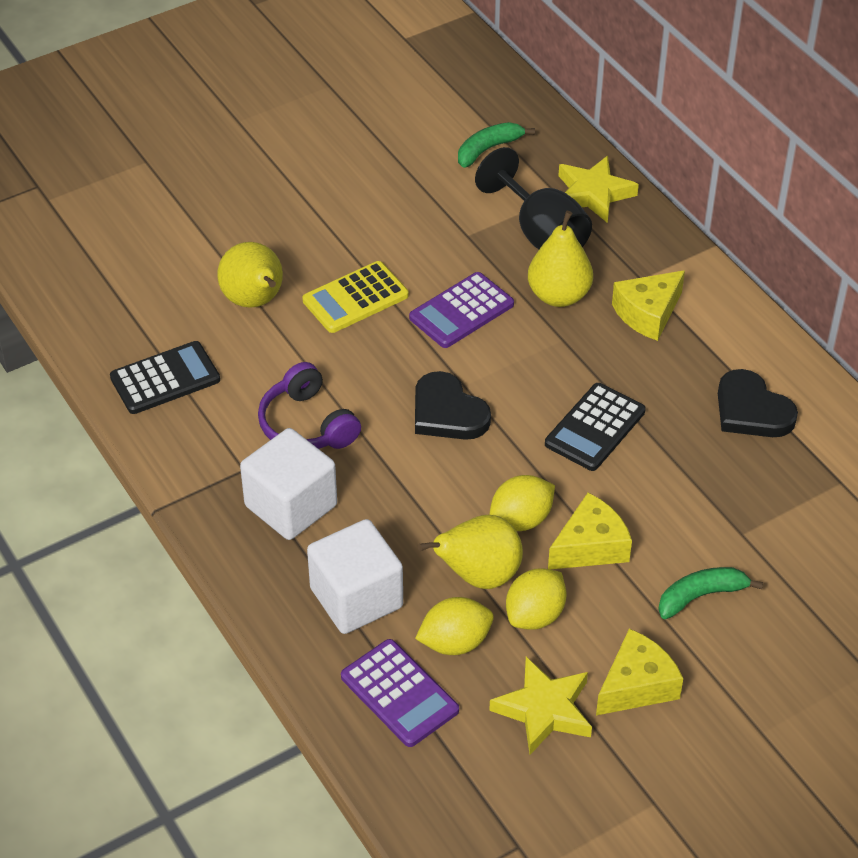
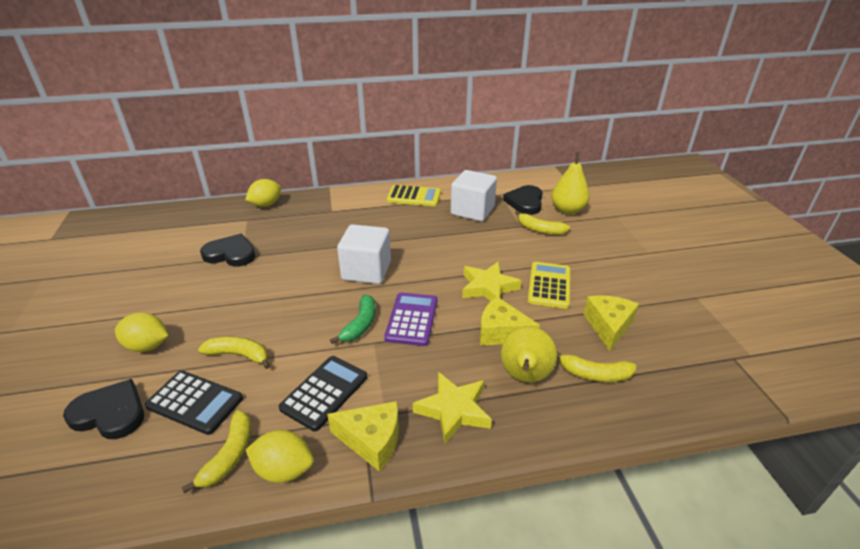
black goblet: [475,147,592,249] = 1 -> none = 0
black heart: [415,371,491,440] [718,369,798,437] = 2 -> [63,379,144,439] [200,234,256,266] [503,185,543,215] = 3
green banana: [458,122,535,168] [658,567,763,619] = 2 -> [330,295,375,344] = 1
purple calculator: [341,639,459,747] [409,272,514,348] = 2 -> [384,293,437,346] = 1
purple headphones: [258,362,361,449] = 1 -> none = 0
yellow banana: none = 0 -> [181,410,251,493] [198,337,270,369] [515,211,570,235] [557,351,637,382] = 4
yellow calculator: [302,261,409,333] = 1 -> [387,185,441,206] [528,262,570,309] = 2
yellow pear: [217,242,283,308] [418,515,523,589] [528,211,593,307] = 3 -> [501,326,557,382] [551,152,590,215] = 2

